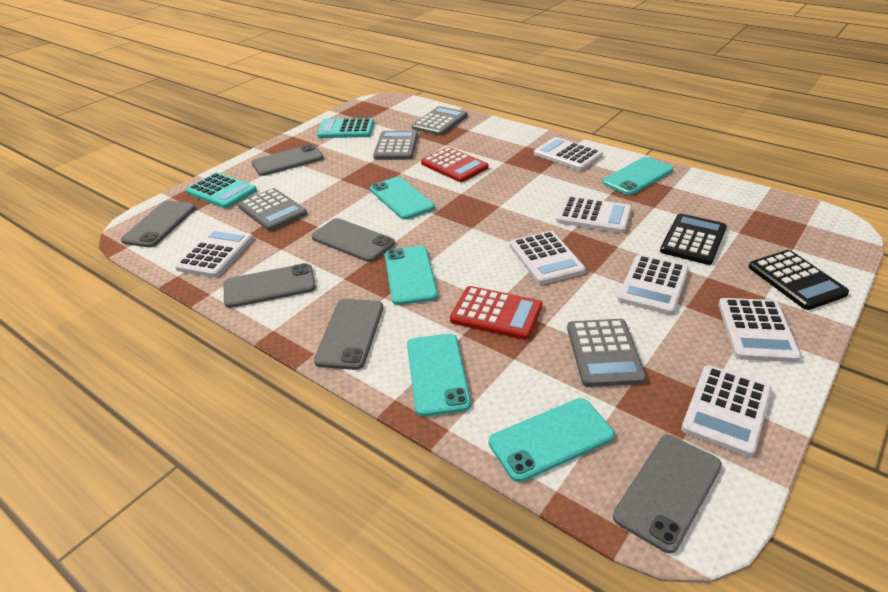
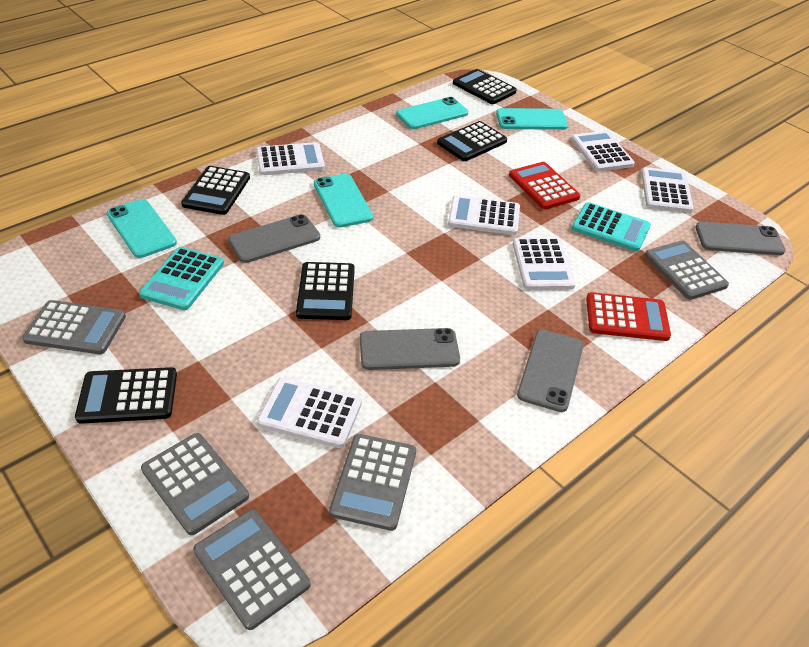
black calculator: [660,214,727,265] [748,250,849,310] = 2 -> [75,367,177,424] [181,166,250,215] [296,262,355,320] [437,121,507,161] [453,69,517,104] = 5
grey calculator: [238,188,307,231] [373,131,418,160] [412,106,467,136] [567,319,647,387] = 4 -> [22,300,126,354] [141,433,249,535] [193,509,310,630] [329,434,416,531] [645,241,729,300] = 5
grey phone: [121,201,196,247] [223,263,316,308] [252,144,324,176] [311,218,395,262] [314,299,383,370] [613,435,722,553] = 6 -> [228,214,320,263] [360,328,460,370] [517,329,584,412] [695,222,786,255] = 4
turquoise phone: [370,177,435,220] [385,246,438,305] [407,334,471,417] [489,398,615,482] [602,157,673,195] = 5 -> [107,199,177,258] [314,174,373,228] [396,97,468,129] [496,108,568,130] = 4
white calculator: [175,228,253,277] [510,231,586,285] [534,137,603,171] [556,196,632,233] [618,255,689,315] [681,365,772,457] [718,298,801,362] = 7 -> [256,142,325,175] [257,377,362,448] [448,195,520,235] [513,238,576,290] [571,131,635,172] [641,167,694,213] = 6

